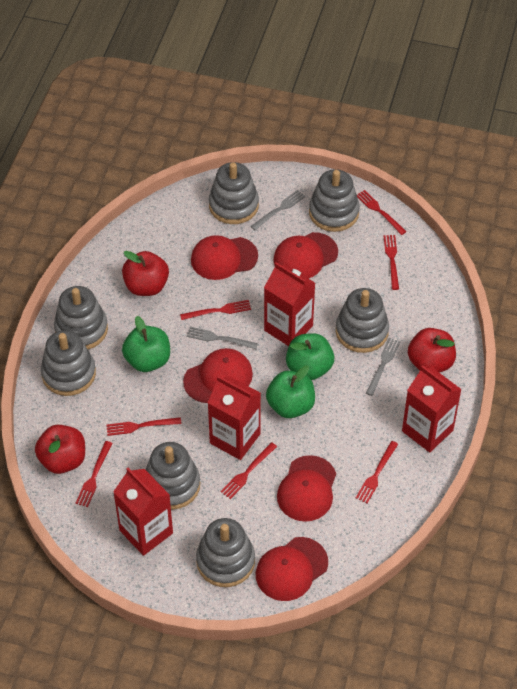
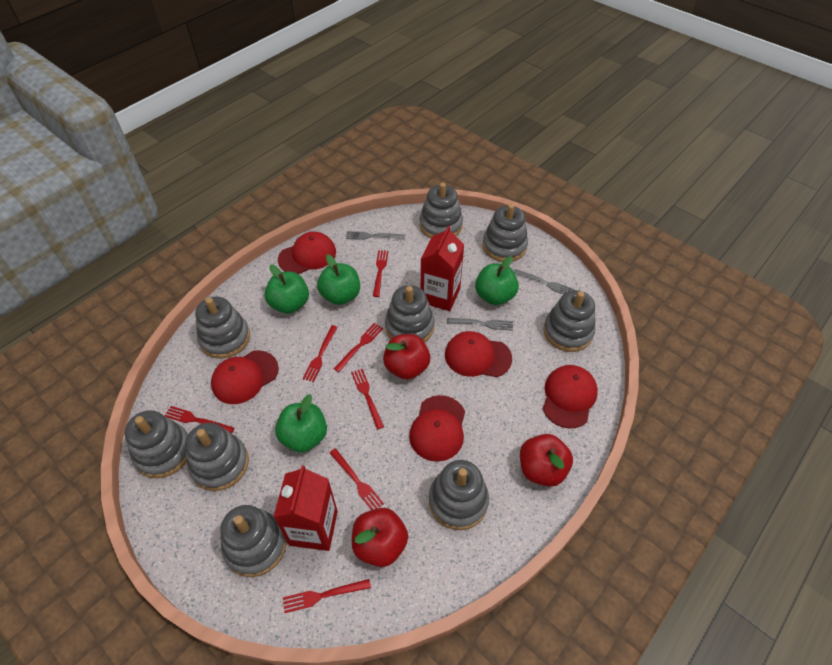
green apple: [122,316,170,372] [266,366,315,418] [286,333,334,380] = 3 -> [265,265,309,314] [275,394,327,453] [317,254,360,305] [475,256,519,305] = 4
grey stacking toy: [41,330,96,396] [54,286,108,349] [146,442,200,510] [196,518,255,587] [209,162,259,224] [309,169,360,232] [336,288,389,353] = 7 -> [124,410,188,478] [185,423,249,491] [195,296,250,358] [220,505,287,577] [385,285,435,342] [420,182,463,238] [429,460,489,530] [483,204,528,262] [543,290,595,352] = 9
red carton: [113,468,173,556] [208,376,261,460] [264,262,315,346] [402,365,462,453] = 4 -> [274,465,338,551] [421,226,464,311] = 2

